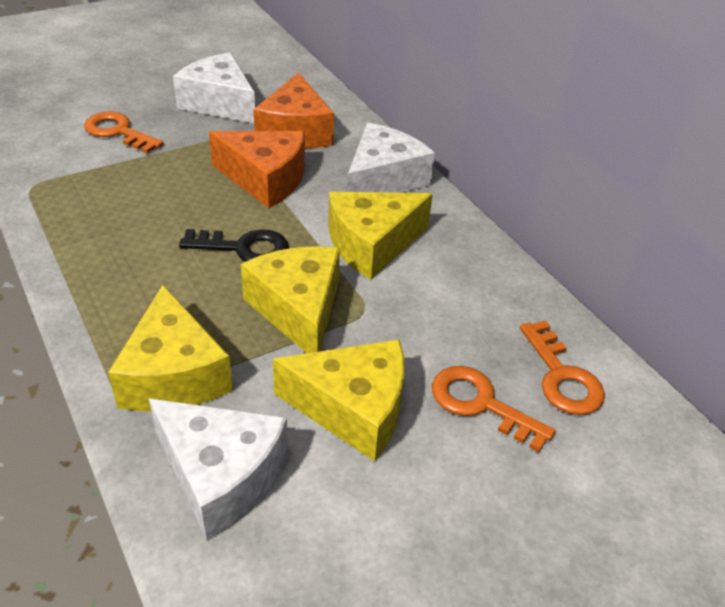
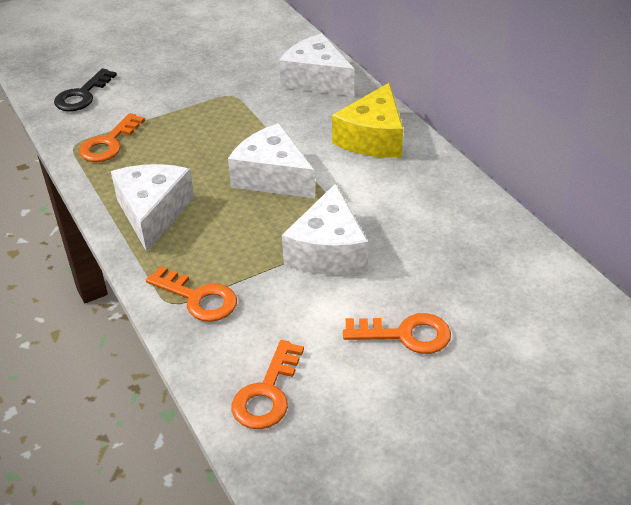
orange cheese: [209,131,305,208] [253,72,334,148] = 2 -> none = 0
orange key: [84,112,164,154] [432,366,556,452] [520,320,605,415] = 3 -> [79,113,145,162] [146,266,237,322] [232,340,304,429] [343,313,451,354] = 4
white cheese: [149,398,288,540] [173,52,255,123] [347,123,435,193] = 3 -> [111,164,194,252] [228,123,315,199] [279,33,354,96] [282,183,368,275] = 4
yellow cheese: [108,285,233,411] [241,246,340,353] [273,339,405,462] [328,192,433,279] = 4 -> [332,83,403,158] = 1

